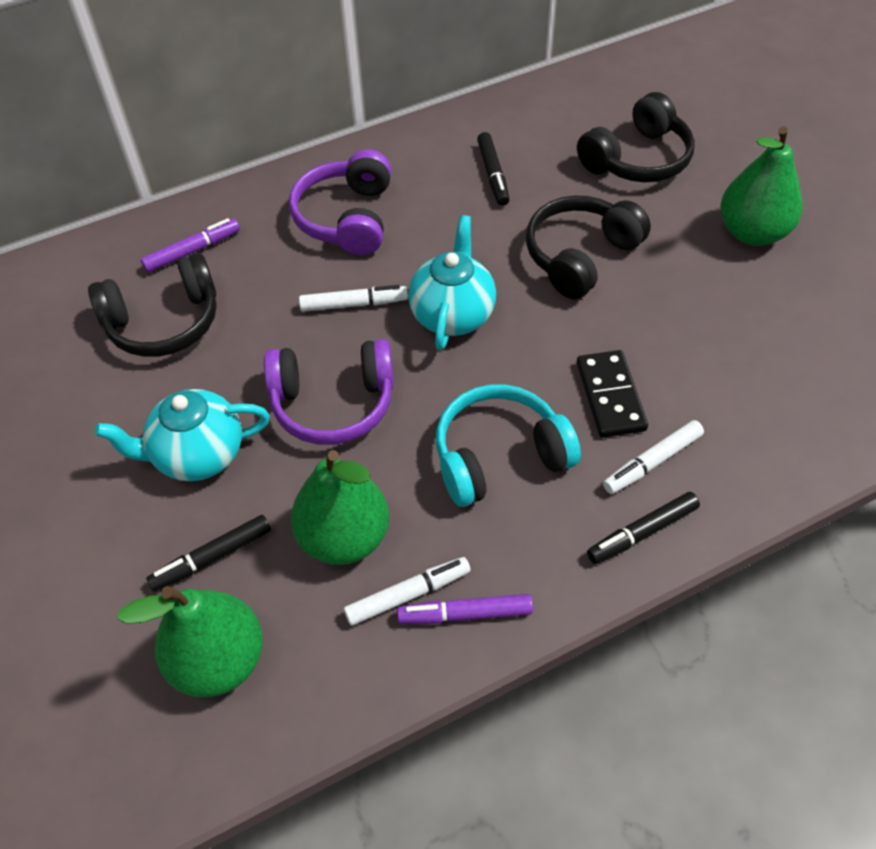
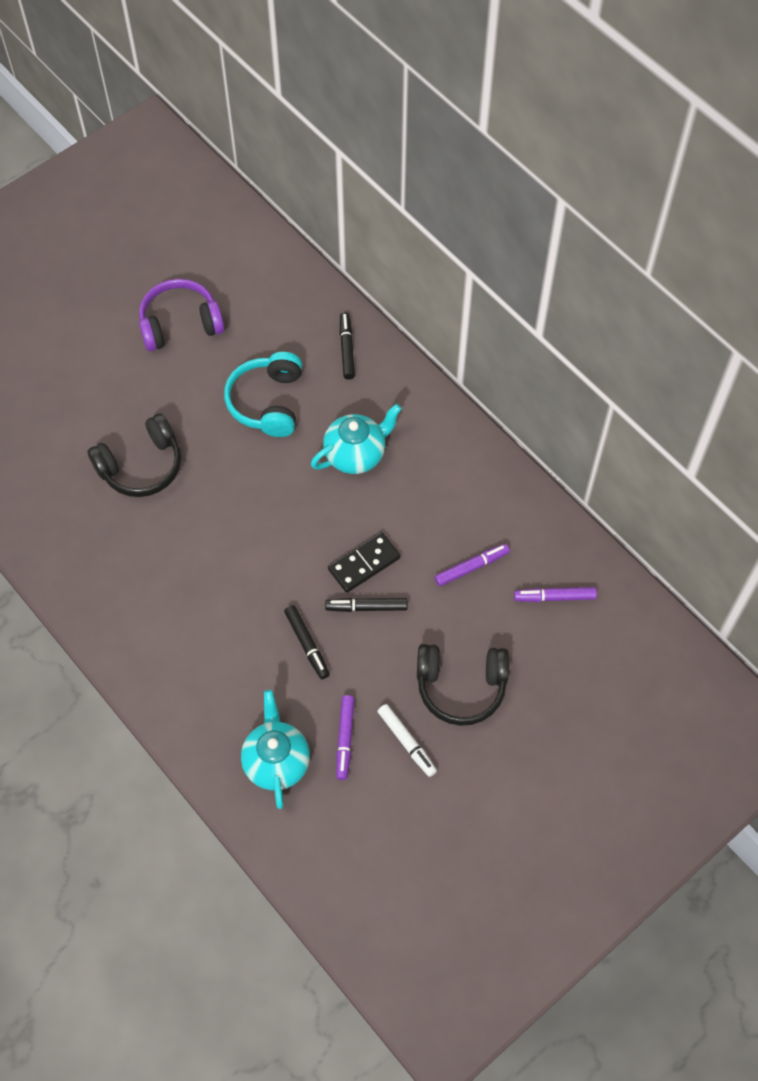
black headphones: [88,253,217,357] [526,196,651,299] [577,92,695,183] = 3 -> [87,413,181,497] [417,644,509,726] = 2
green pear: [117,586,263,697] [291,450,389,565] [720,126,802,246] = 3 -> none = 0
purple headphones: [264,339,394,445] [289,150,391,255] = 2 -> [139,279,224,351] = 1
purple marker: [141,218,240,273] [397,594,533,624] = 2 -> [336,695,354,780] [435,544,510,586] [514,587,597,602] = 3
white marker: [299,285,408,312] [344,557,471,626] [603,420,704,494] = 3 -> [377,704,437,777] = 1

